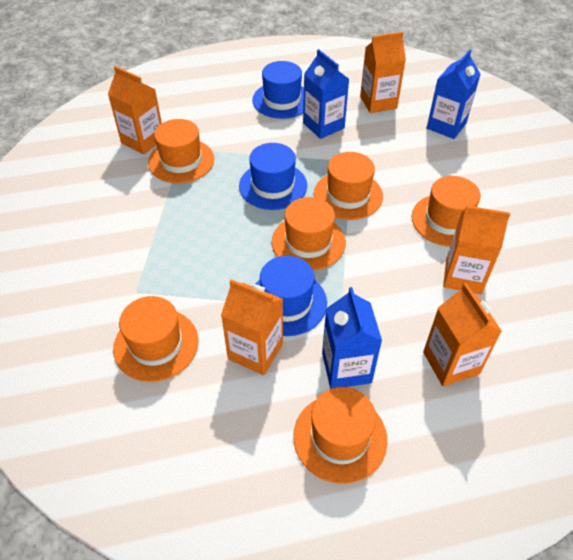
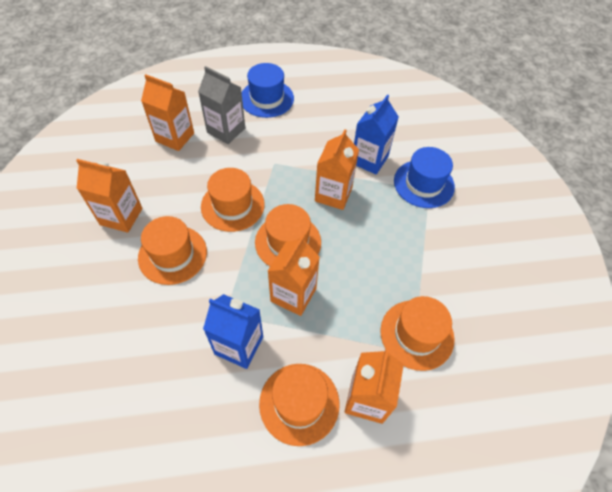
blue carton: [303,49,349,139] [322,287,382,389] [427,50,481,139] = 3 -> [203,294,263,369] [354,94,399,175] = 2
blue hat: [239,143,307,210] [252,61,304,119] [255,256,327,336] = 3 -> [241,63,294,118] [394,147,455,208] = 2
grey carton: none = 0 -> [198,66,245,144] = 1
orange hat: [113,296,198,382] [148,119,214,183] [272,197,346,270] [293,387,387,484] [314,152,383,220] [412,176,481,247] = 6 -> [138,216,207,285] [201,168,265,232] [255,204,321,266] [259,364,340,446] [380,296,455,371] = 5

